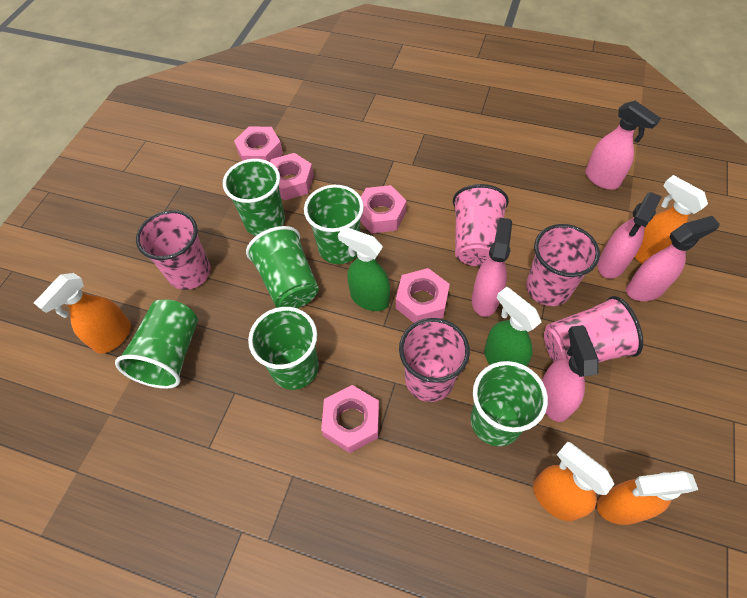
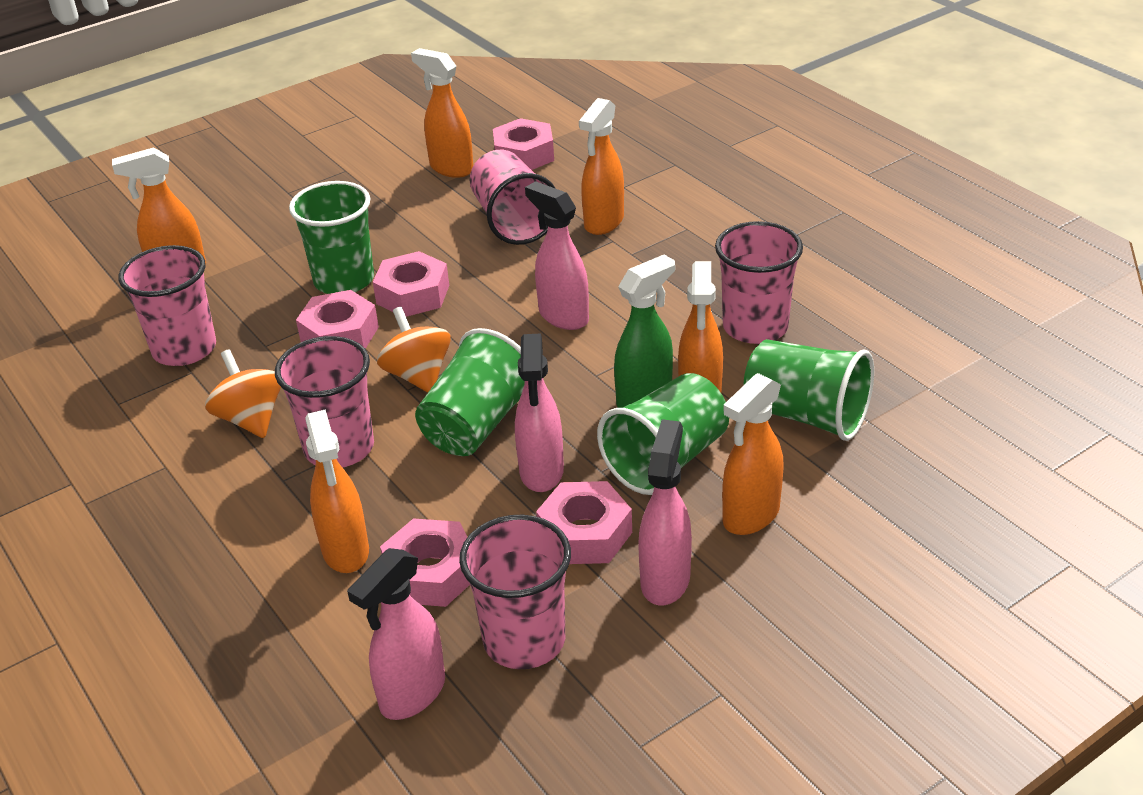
green cup: [115,300,198,389] [223,159,285,236] [246,226,319,308] [248,307,319,390] [304,185,364,264] [471,361,548,446] = 6 -> [289,181,374,294] [415,328,525,456] [597,373,729,495] [743,339,874,441] = 4
green spray bottle: [338,227,390,311] [484,287,541,367] = 2 -> [614,255,675,408] = 1
orange spinning top: none = 0 -> [205,349,281,438] [377,307,451,393] = 2
orange spray bottle: [34,273,131,354] [533,442,614,521] [597,471,698,525] [635,175,708,264] = 4 -> [112,147,206,264] [305,409,369,573] [411,48,473,178] [579,98,624,235] [678,261,723,393] [722,373,784,535] = 6
pink spray bottle: [472,217,512,317] [542,325,599,422] [585,101,661,190] [598,192,662,279] [626,216,720,301] = 5 -> [347,548,445,720] [515,334,564,492] [525,181,589,330] [638,419,692,605] = 4

